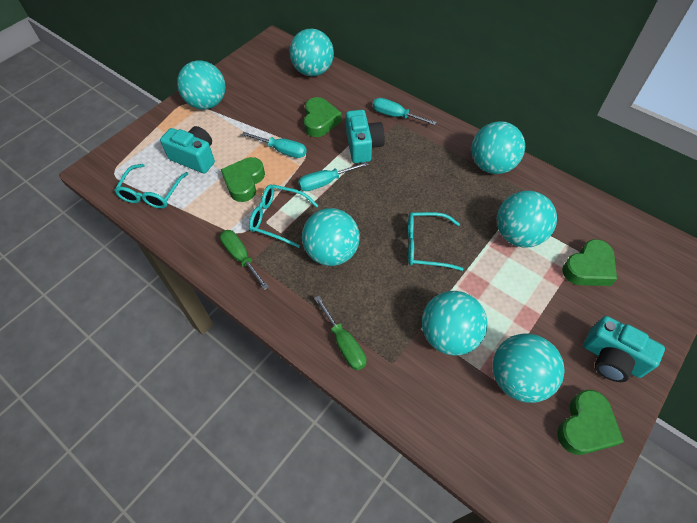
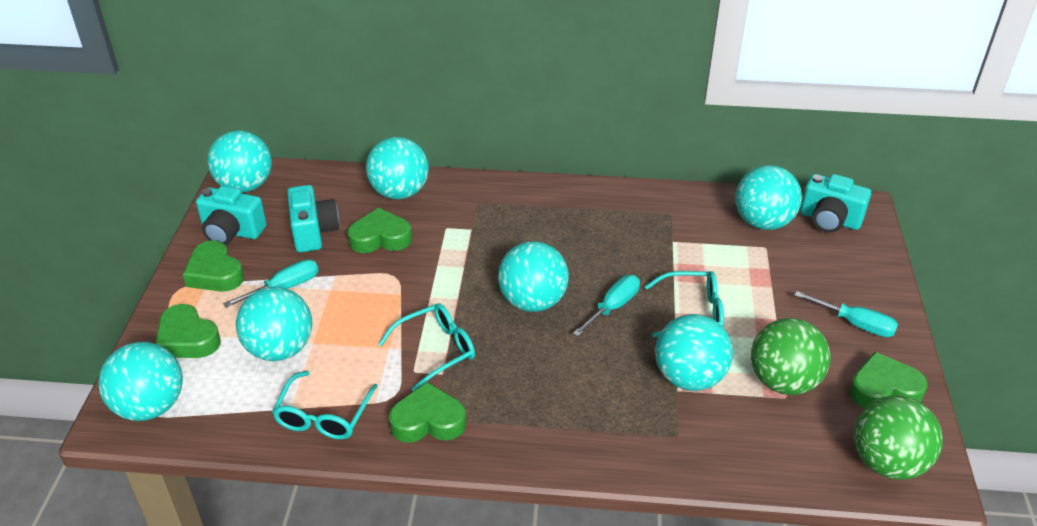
green ball: none = 0 -> [751,318,831,395] [854,396,943,480] = 2
green heart: [221,157,265,202] [304,97,342,137] [557,390,624,455] [562,239,617,286] = 4 -> [155,304,221,358] [183,240,244,292] [347,208,412,253] [389,382,466,443] [849,352,928,408] = 5
green screwdriver: [220,230,269,290] [314,295,366,370] = 2 -> none = 0

